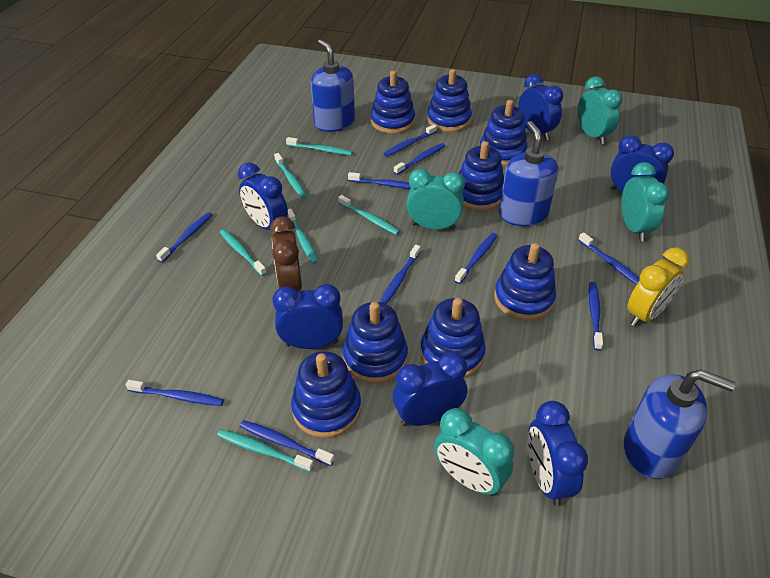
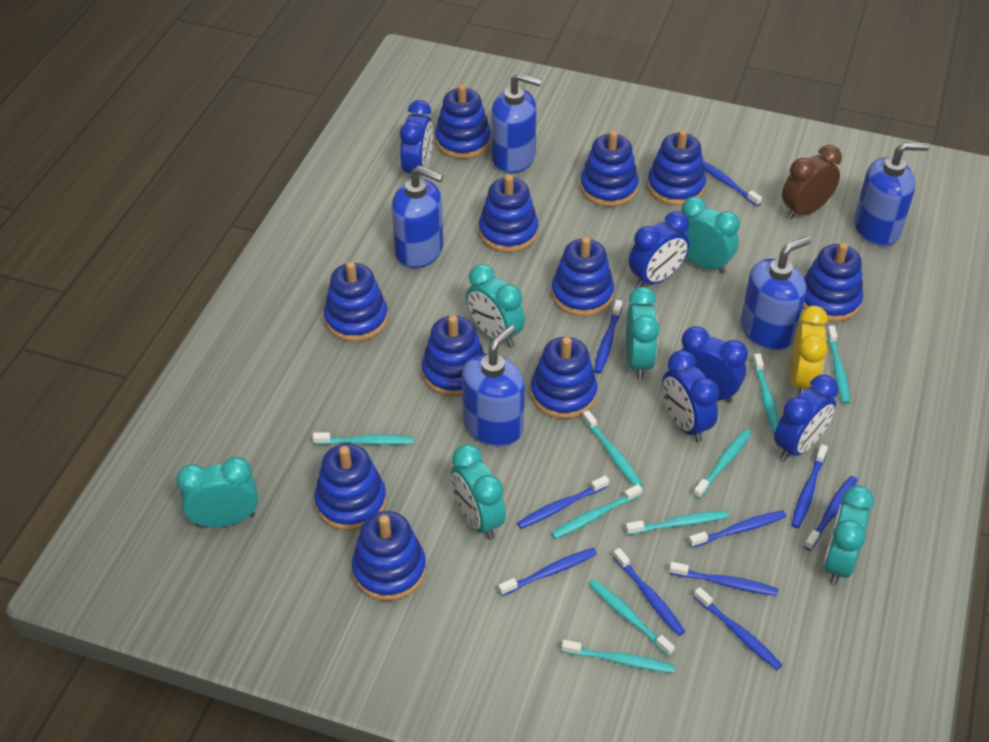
blue clock: [238,163,288,232] [272,284,343,349] [393,352,467,426] [518,74,563,140] [528,401,588,506] [610,135,674,192] = 6 -> [400,100,433,175] [629,211,689,288] [662,350,719,442] [681,326,748,403] [774,375,838,461] = 5
blue soap dispenser: [311,39,355,132] [499,121,558,226] [624,369,735,479] = 3 -> [392,165,443,268] [462,325,525,446] [491,73,542,173] [741,236,811,350] [854,142,929,246] = 5
blue stacking toy: [291,351,361,438] [343,302,408,383] [371,71,415,134] [420,298,486,378] [427,69,472,132] [459,141,504,211] [480,100,528,166] [494,243,556,321] = 8 -> [314,444,387,531] [324,261,388,342] [351,511,426,601] [421,315,485,397] [435,84,491,159] [479,175,538,252] [531,337,597,419] [551,237,614,316] [580,130,639,207] [647,129,706,206] [803,242,863,322] = 11
turquoise clock: [407,169,465,230] [434,408,514,496] [578,77,622,144] [622,162,669,241] = 4 -> [176,457,258,528] [451,444,506,540] [466,264,525,348] [626,287,659,380] [681,197,740,274] [823,485,874,585] = 6
turquoise toothbrush: [217,429,314,472] [220,229,267,276] [274,153,306,198] [286,137,353,155] [287,209,318,264] [338,195,400,235] = 6 -> [313,432,414,445] [551,484,642,539] [561,640,675,673] [582,410,643,486] [589,579,675,657] [625,510,729,535] [693,429,751,499] [753,353,779,434] [827,326,850,404] = 9

